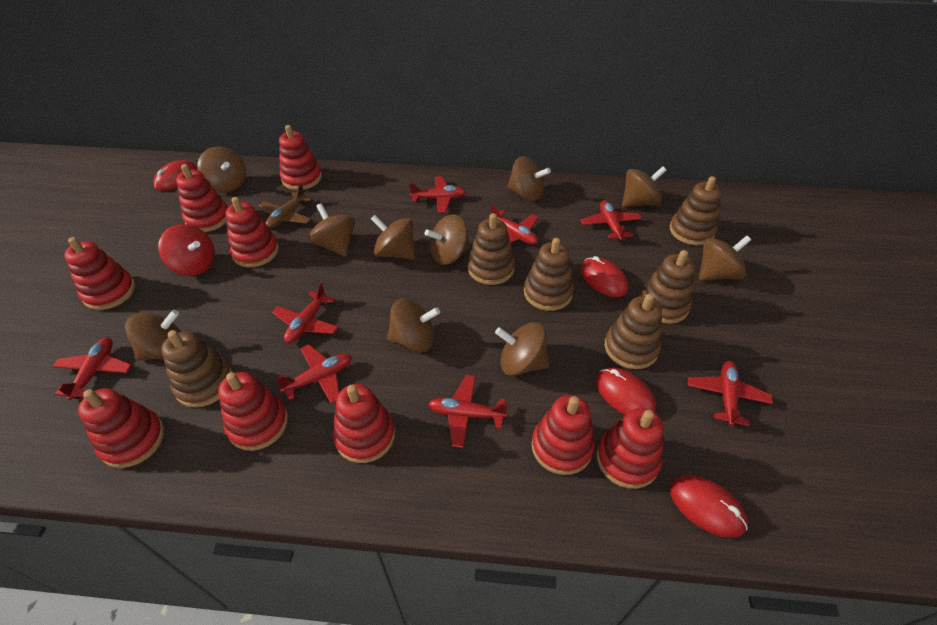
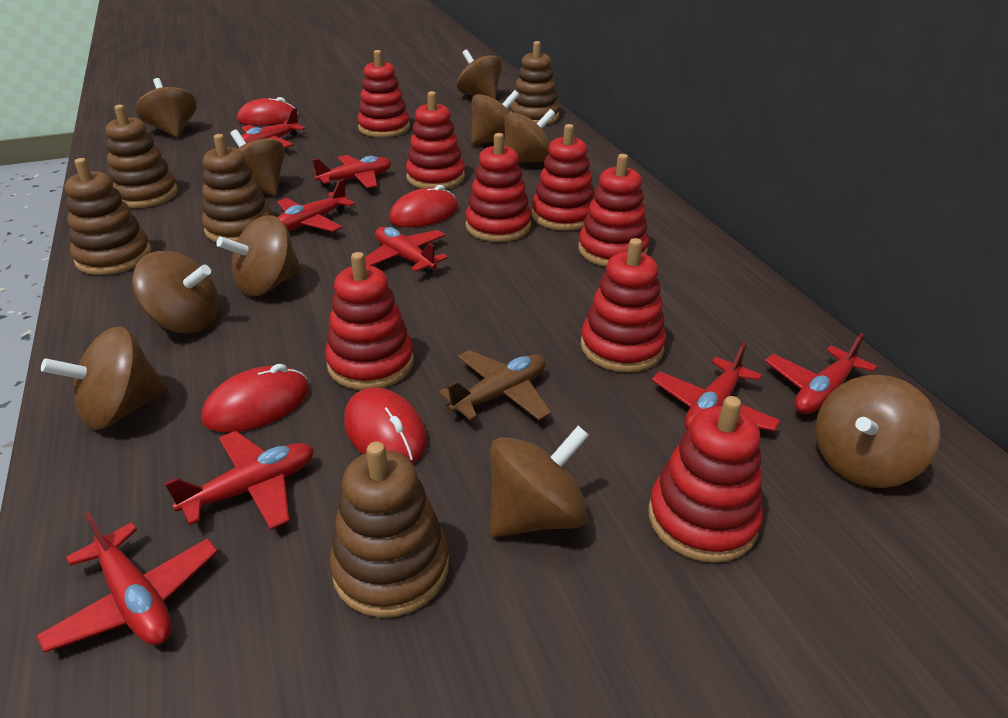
brown stacking toy: [161,330,232,407] [468,213,515,285] [524,238,574,311] [605,294,662,369] [639,250,695,324] [670,176,722,245] = 6 -> [65,158,151,275] [105,105,178,208] [202,134,271,242] [329,442,449,617] [510,41,560,125] = 5
red spinning top: [158,224,215,276] = 1 -> none = 0
red stacking toy: [64,237,135,310] [78,388,165,468] [176,164,228,232] [218,372,288,451] [226,197,279,267] [279,125,322,190] [333,384,395,463] [531,395,595,475] [596,408,664,489] = 9 -> [325,252,414,390] [357,50,410,138] [406,91,465,189] [465,133,532,242] [532,124,595,231] [578,154,649,267] [581,238,666,372] [648,396,763,563] = 8

